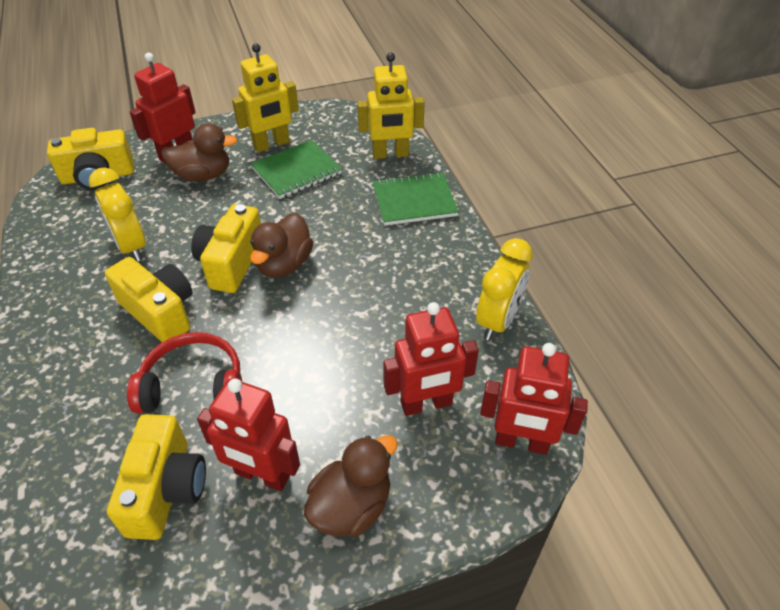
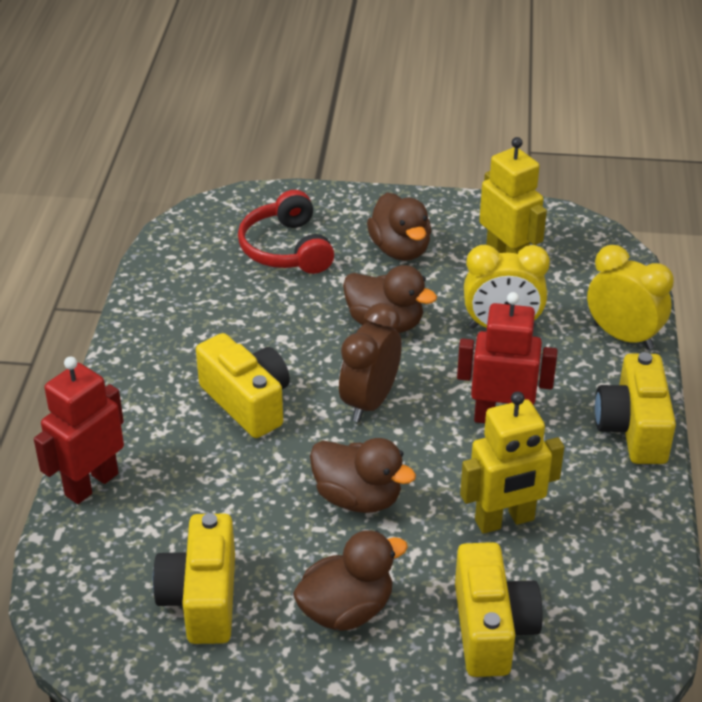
brown clock: none = 0 -> [339,303,402,422] = 1
brown duck: [161,123,237,181] [250,213,313,278] [304,435,398,537] = 3 -> [293,530,408,631] [310,438,416,513] [343,265,437,333] [367,193,431,261] = 4
green notebook: [251,140,342,199] [373,172,459,225] = 2 -> none = 0
red robot: [130,53,196,164] [197,378,300,491] [383,302,479,416] [480,343,588,455] = 4 -> [34,356,124,504] [457,292,558,423] = 2

